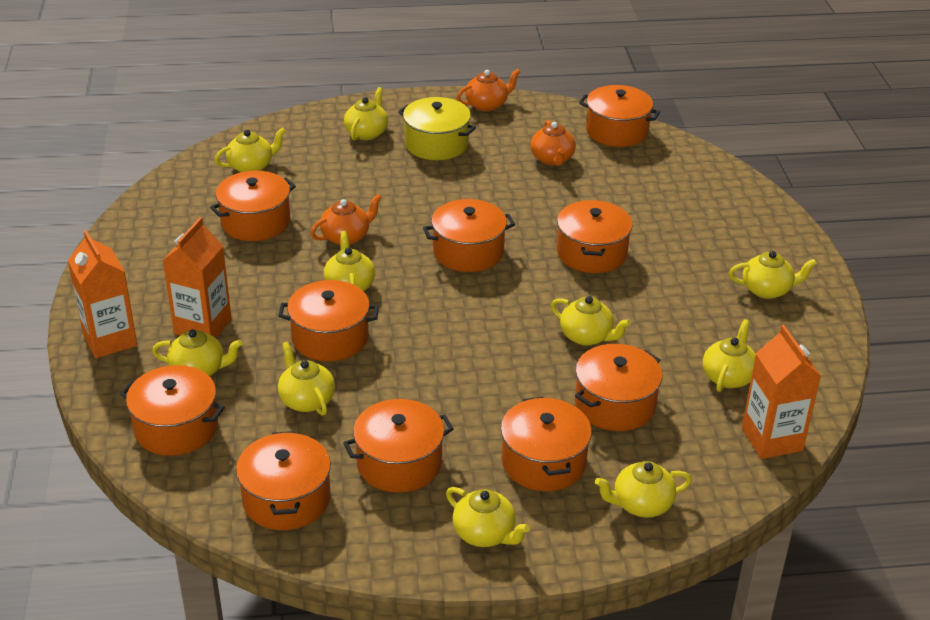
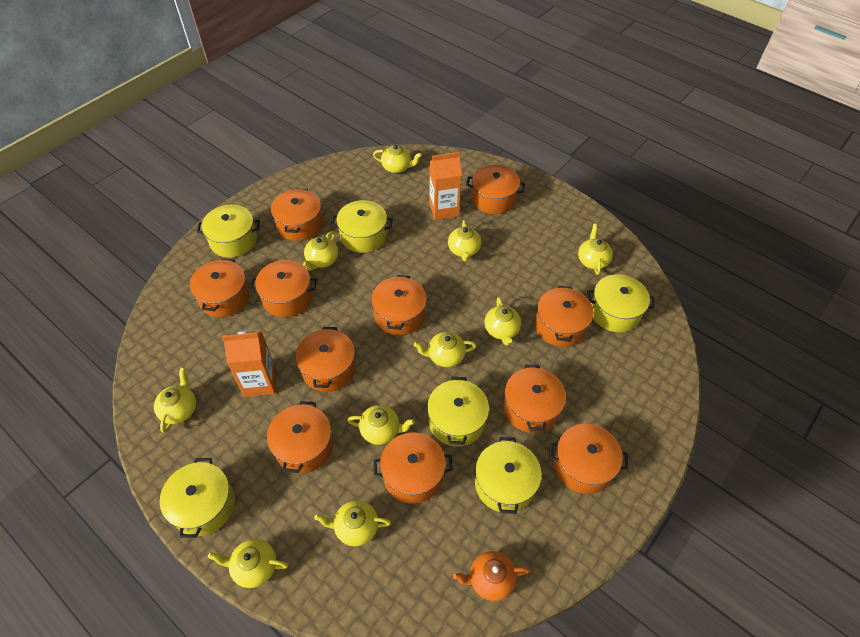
orange carton: [68,230,137,358] [162,217,232,338] [742,325,821,459] = 3 -> [222,330,276,397] [429,152,462,220] = 2
orange pot: [120,365,225,456] [210,171,296,241] [236,431,331,530] [278,280,379,361] [343,399,454,493] [423,199,515,272] [501,397,592,491] [557,200,633,273] [575,344,662,431] [579,85,660,147] = 10 -> [190,258,250,317] [250,260,317,317] [267,401,333,474] [271,188,323,241] [295,327,356,392] [371,275,427,335] [373,432,453,504] [466,165,525,214] [503,365,566,433] [535,286,594,347] [549,424,628,494] = 11
orange teapot: [310,194,382,245] [456,69,520,112] [530,120,576,166] = 3 -> [453,551,530,601] = 1
yellow pot: [398,97,476,160] = 1 -> [160,458,235,538] [197,205,260,258] [331,200,393,253] [427,377,489,447] [475,437,542,514] [587,274,655,332] = 6

